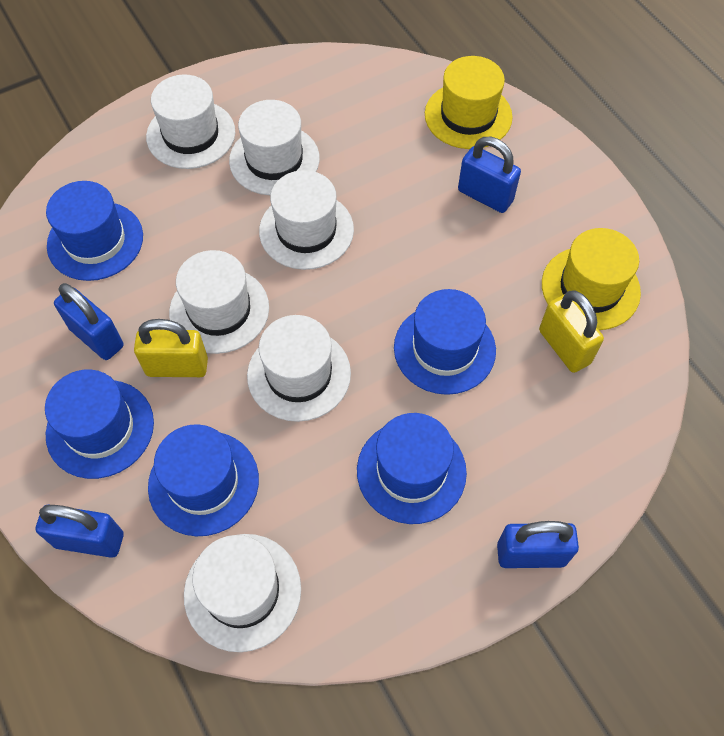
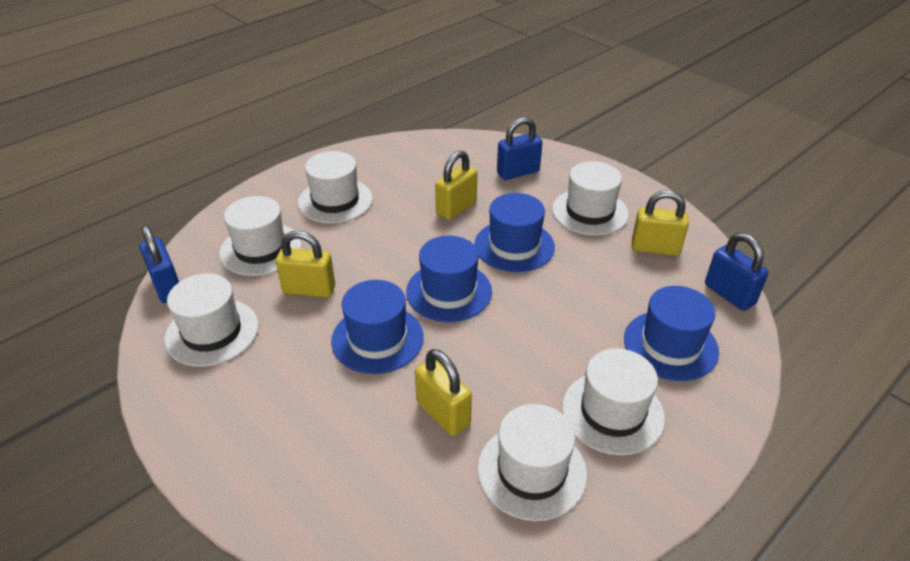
blue hat: [45,370,154,479] [46,181,143,281] [148,424,259,536] [357,413,467,524] [394,289,496,395] = 5 -> [331,280,424,374] [406,236,492,322] [475,193,555,272] [624,286,719,381] = 4
blue padlock: [35,505,124,558] [54,283,123,360] [458,137,521,213] [497,521,579,568] = 4 -> [139,225,179,303] [497,117,543,180] [705,233,769,311] = 3
yellow hat: [425,56,513,149] [542,228,641,330] = 2 -> none = 0
yellow padlock: [134,319,208,377] [539,290,604,373] = 2 -> [276,230,335,298] [415,349,472,436] [435,150,477,220] [632,190,689,256] = 4

